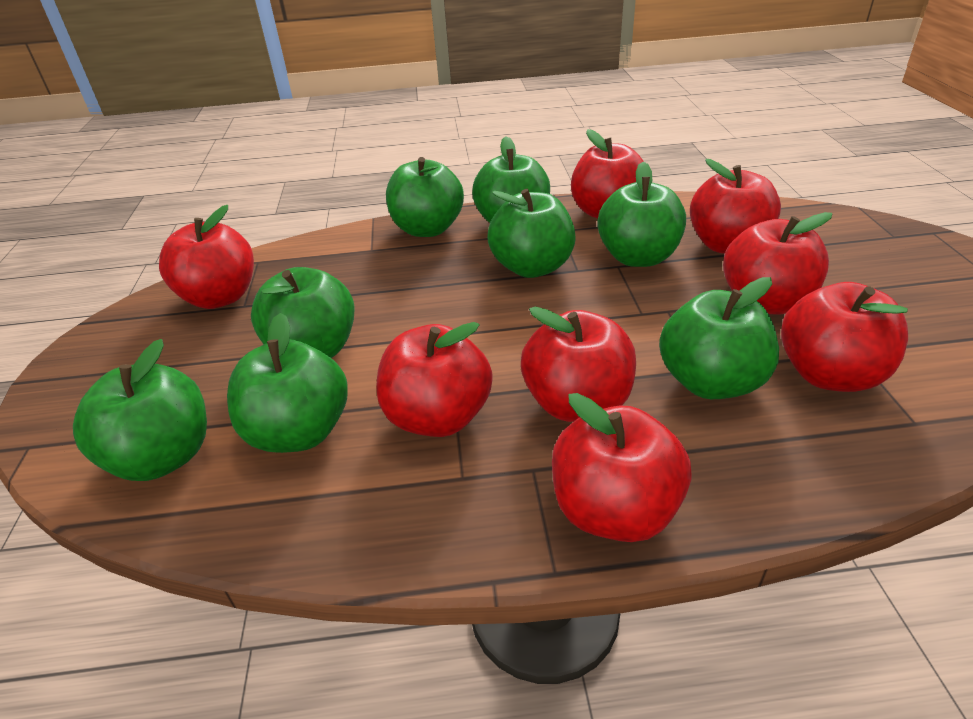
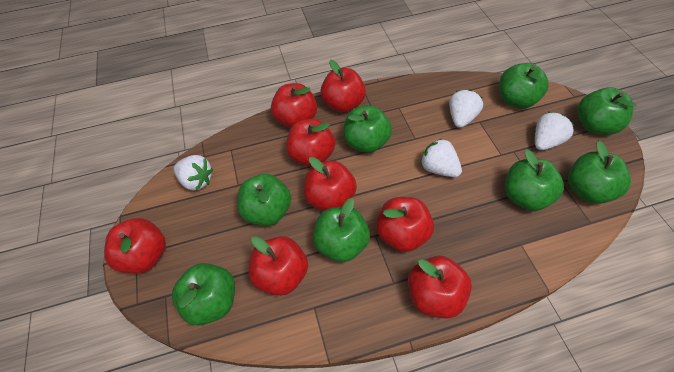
white strawberry: none = 0 -> [173,155,213,191] [420,138,462,177] [449,89,483,128] [535,112,575,150] = 4

